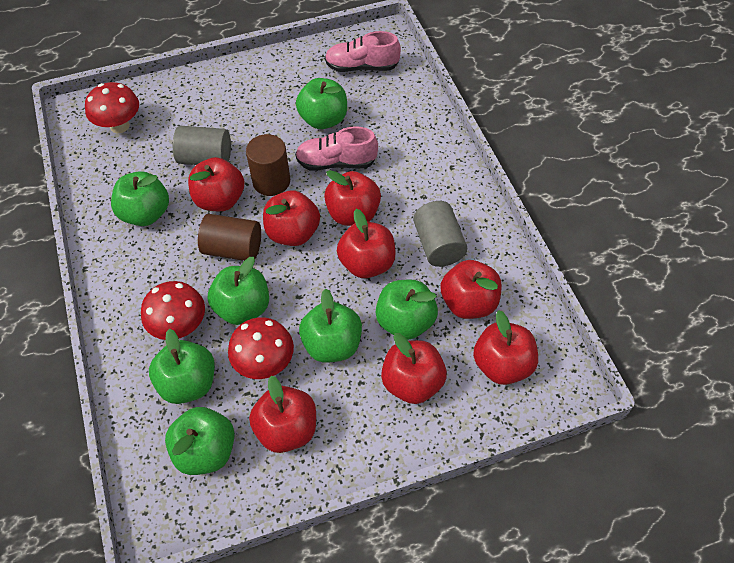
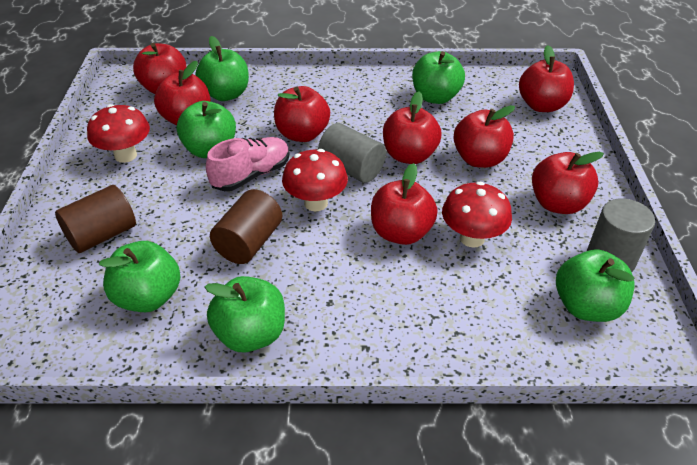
green apple: [111,171,169,226] [149,329,215,404] [165,407,235,475] [208,257,269,325] [296,78,347,129] [299,289,362,363] [376,280,438,340] = 7 -> [99,241,181,312] [177,101,236,158] [196,36,249,101] [205,276,285,352] [412,51,465,104] [556,249,634,322] = 6
pink shoe: [295,126,378,171] [325,31,401,72] = 2 -> [206,137,290,191] = 1

